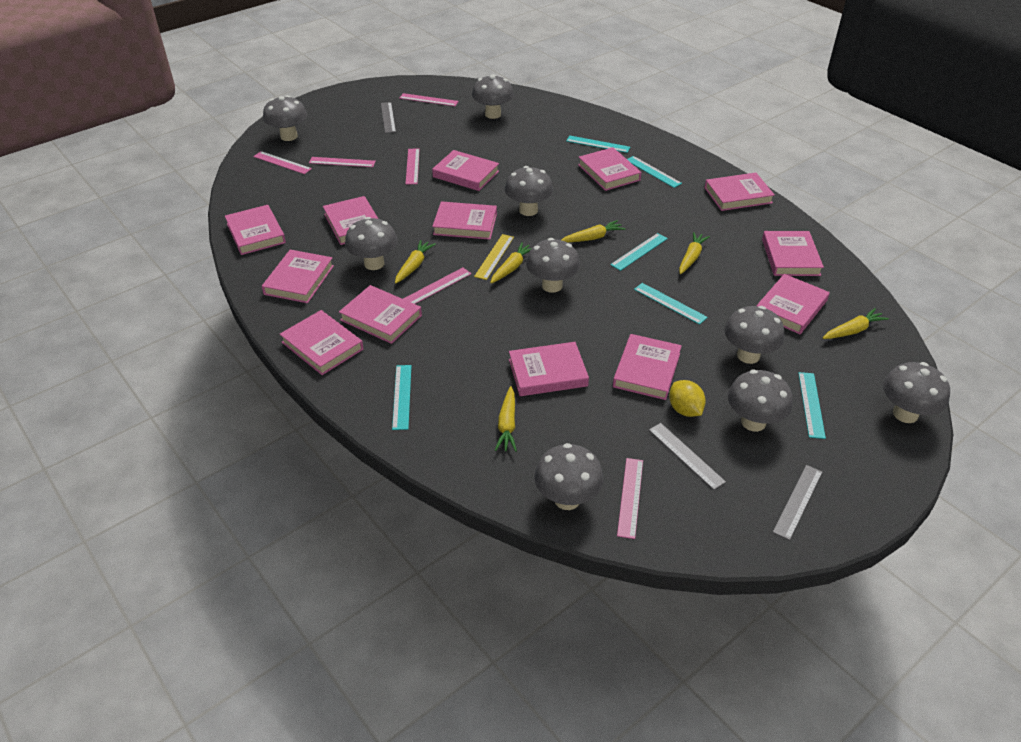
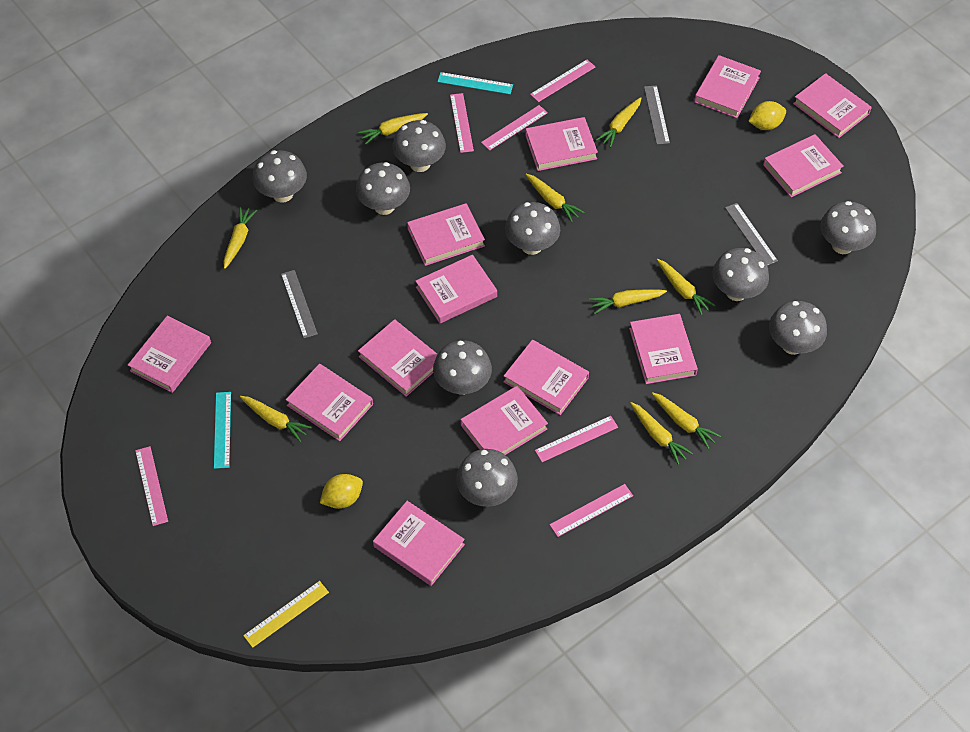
turquoise ruler: [392,365,411,430] [566,135,630,153] [610,233,668,271] [627,156,682,188] [634,283,708,324] [798,372,826,439] = 6 -> [214,392,231,469] [437,72,513,94] = 2
yellow carrot: [395,240,436,284] [490,242,532,283] [495,386,517,452] [562,220,625,243] [679,232,710,274] [823,308,889,339] = 6 -> [223,207,257,269] [240,396,312,442] [358,113,428,145] [525,174,584,222] [589,289,667,314] [596,97,641,148] [630,402,693,465] [651,392,721,449] [657,259,715,315] = 9
yellow lemon: [669,380,706,417] = 1 -> [320,474,363,509] [748,101,786,130] = 2

